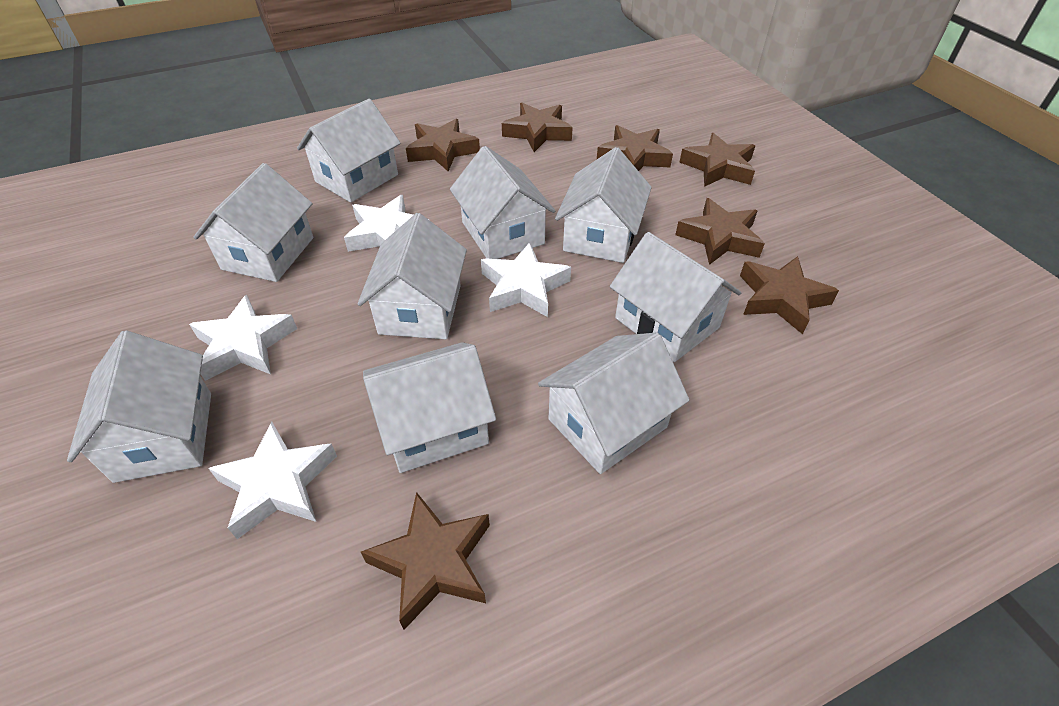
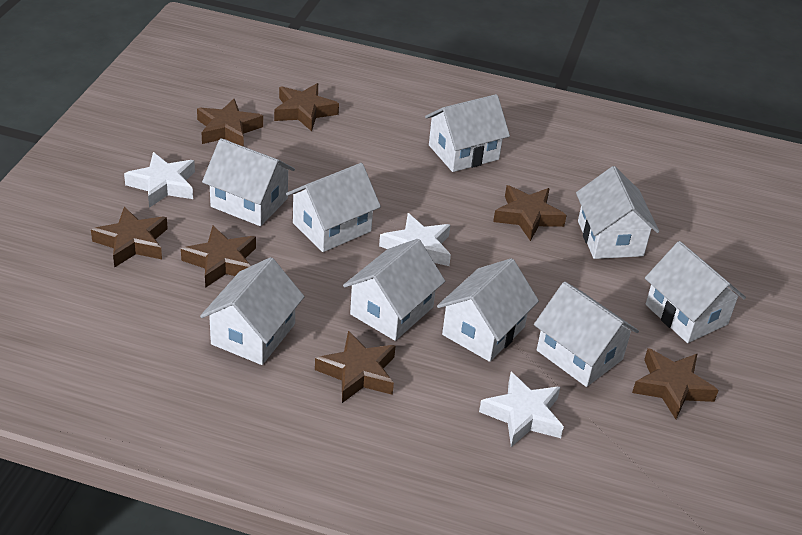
white star: [189,295,297,381] [208,421,337,539] [344,195,429,252] [481,242,571,317] = 4 -> [124,152,195,208] [379,213,451,266] [479,372,564,447] = 3

